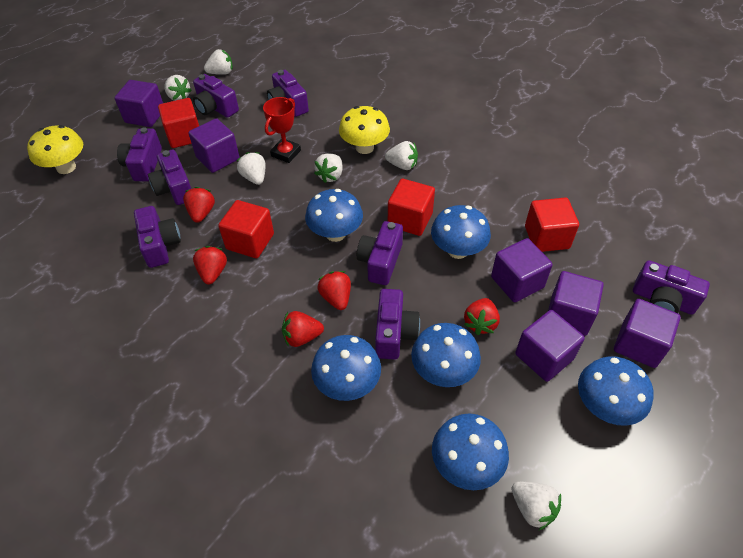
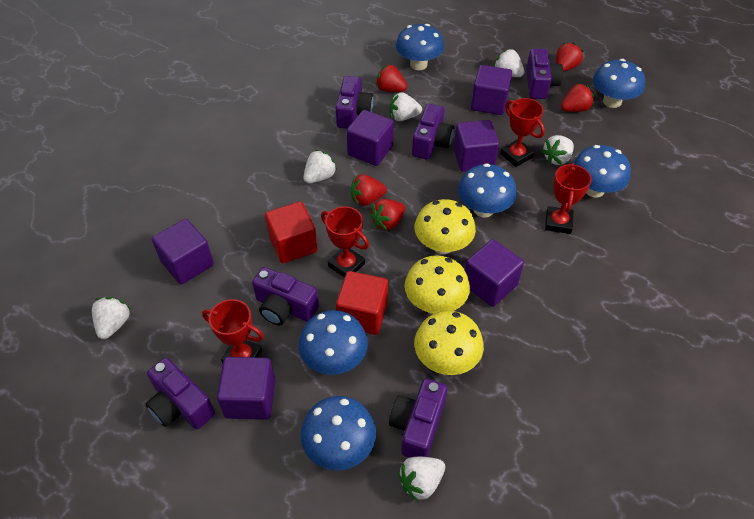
purple camera: [117,127,162,181] [134,206,181,268] [148,150,191,205] [193,74,239,118] [267,70,309,117] [357,221,403,285] [375,289,420,360] [633,260,710,315] = 8 -> [146,358,215,429] [252,267,319,325] [335,76,374,129] [389,379,447,458] [412,104,454,160] [526,49,563,99] = 6
red cube: [158,98,199,148] [218,200,274,258] [388,179,435,236] [525,198,579,252] = 4 -> [265,201,318,263] [336,271,388,335] = 2
red trophy: [263,97,301,163] = 1 -> [202,299,264,364] [321,206,369,278] [500,98,545,167] [545,163,592,234] = 4
yellow mushroom: [27,125,83,174] [339,106,390,154] = 2 -> [405,255,470,313] [414,199,476,254] [414,311,484,375] = 3

